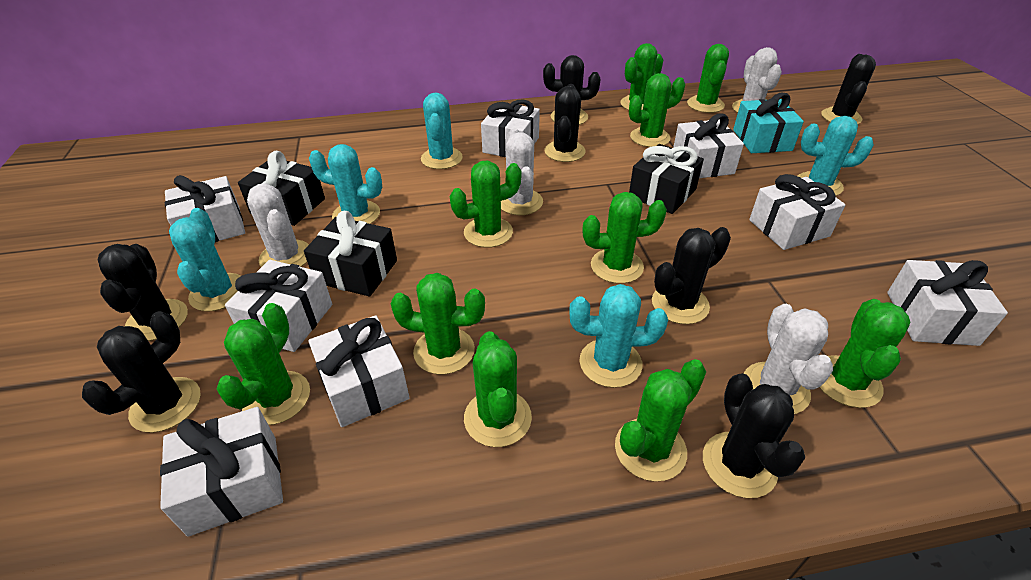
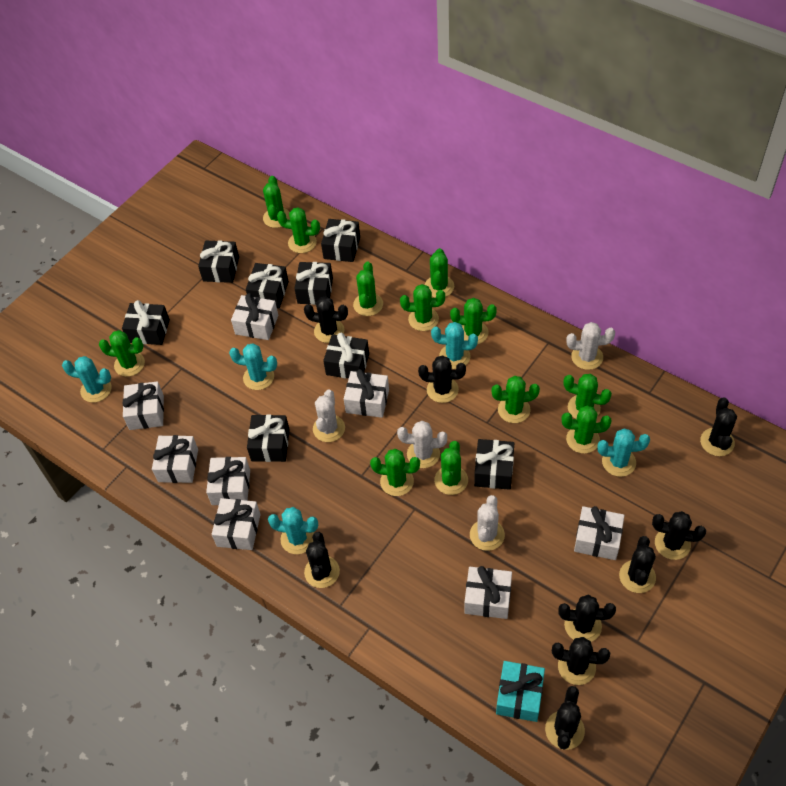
black cactus: [82,311,201,433] [98,244,188,341] [543,55,600,125] [545,84,586,162] [652,227,731,324] [703,373,805,498] [821,54,876,124] = 7 -> [304,296,348,343] [304,532,340,588] [418,355,466,403] [545,686,585,750] [552,637,610,685] [558,595,616,642] [619,536,656,593] [652,511,706,560] [700,398,737,456] = 9
black gift: [238,151,325,226] [304,211,397,297] [629,144,704,214] = 3 -> [122,300,170,345] [198,240,239,283] [246,263,289,308] [247,414,289,462] [294,262,333,305] [321,219,360,262] [323,333,369,379] [474,439,514,490] = 8
green cactus: [216,303,310,425] [390,273,485,374] [450,161,521,248] [464,331,532,447] [583,192,667,284] [615,359,706,482] [621,43,663,110] [629,73,685,147] [687,44,729,113] [819,299,910,408] = 10 -> [99,330,145,377] [263,176,290,228] [277,207,320,253] [353,262,383,316] [370,449,420,496] [400,284,445,331] [425,248,454,298] [434,441,468,495] [450,298,497,344] [491,376,540,423] [562,406,612,454] [563,374,612,419] = 12

